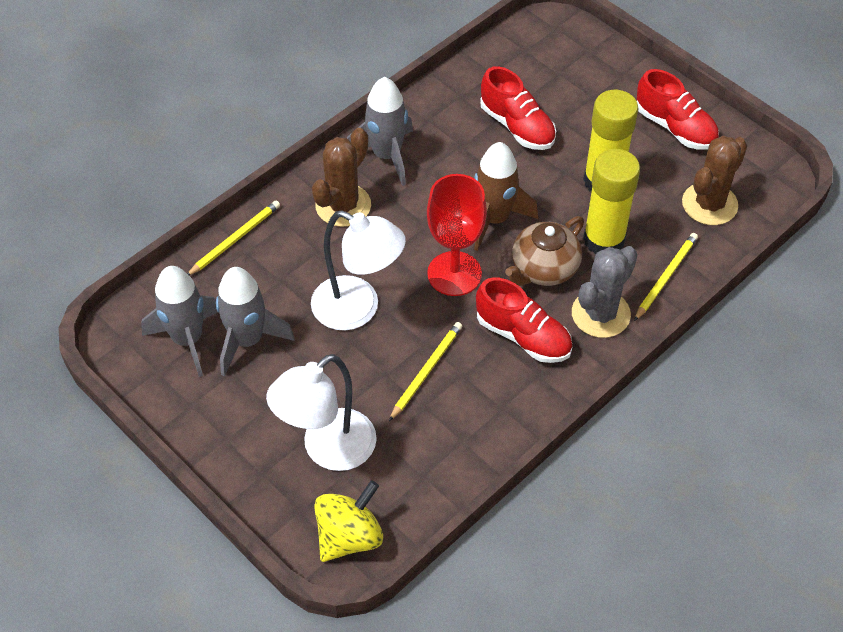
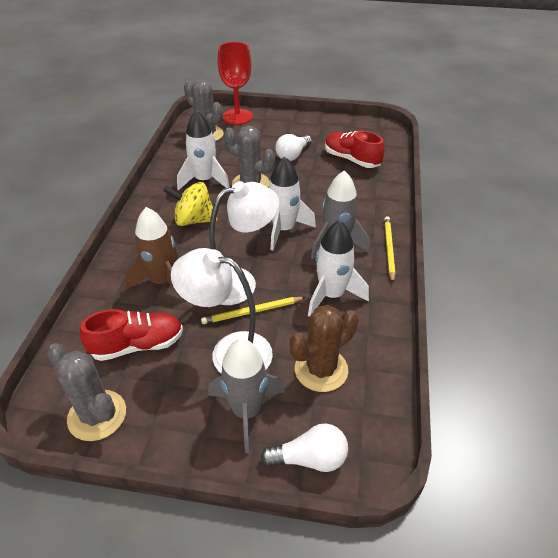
brown cactus: [312,128,371,227] [682,136,747,225] = 2 -> [290,305,358,392] = 1
brown teapot: [505,216,584,286] = 1 -> none = 0
grey cactus: [572,246,637,338] = 1 -> [47,343,126,441] [184,79,224,141] [224,125,275,187] = 3
grey rocket: [141,266,218,377] [216,267,295,376] [347,77,413,186] = 3 -> [208,339,285,453] [311,171,370,260] = 2
red shoe: [476,277,573,363] [480,66,556,150] [637,69,719,150] = 3 -> [80,309,183,361] [325,131,385,168] = 2
white light bulb: none = 0 -> [261,423,348,472] [275,134,312,161] = 2
white rocket: none = 0 -> [177,110,230,190] [269,156,316,251] [308,220,369,317] = 3
yellow glue stick: [583,90,639,192] [583,149,640,255] = 2 -> none = 0
yellow pencil: [187,201,280,275] [389,322,462,421] [634,233,698,321] = 3 -> [201,297,306,324] [384,216,395,282] = 2

